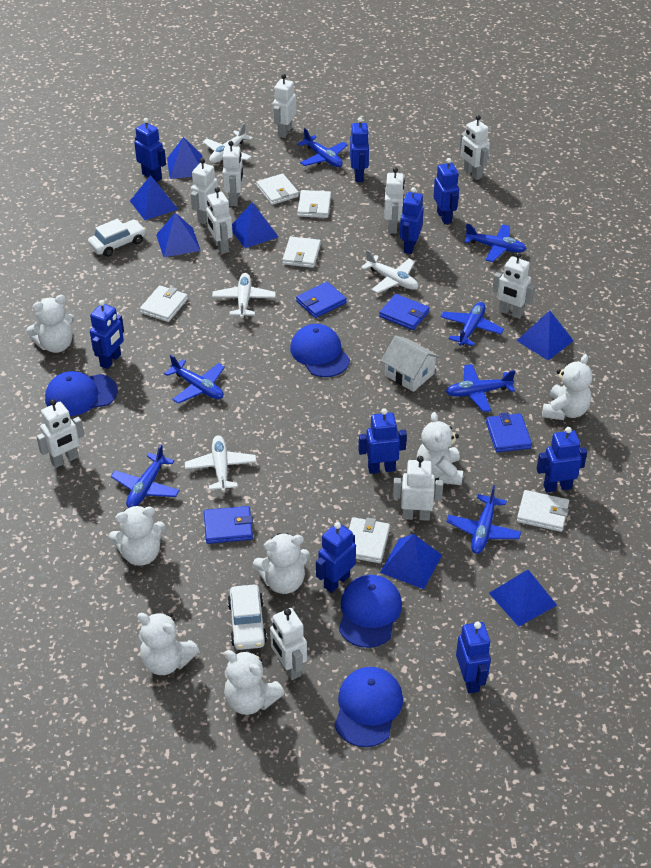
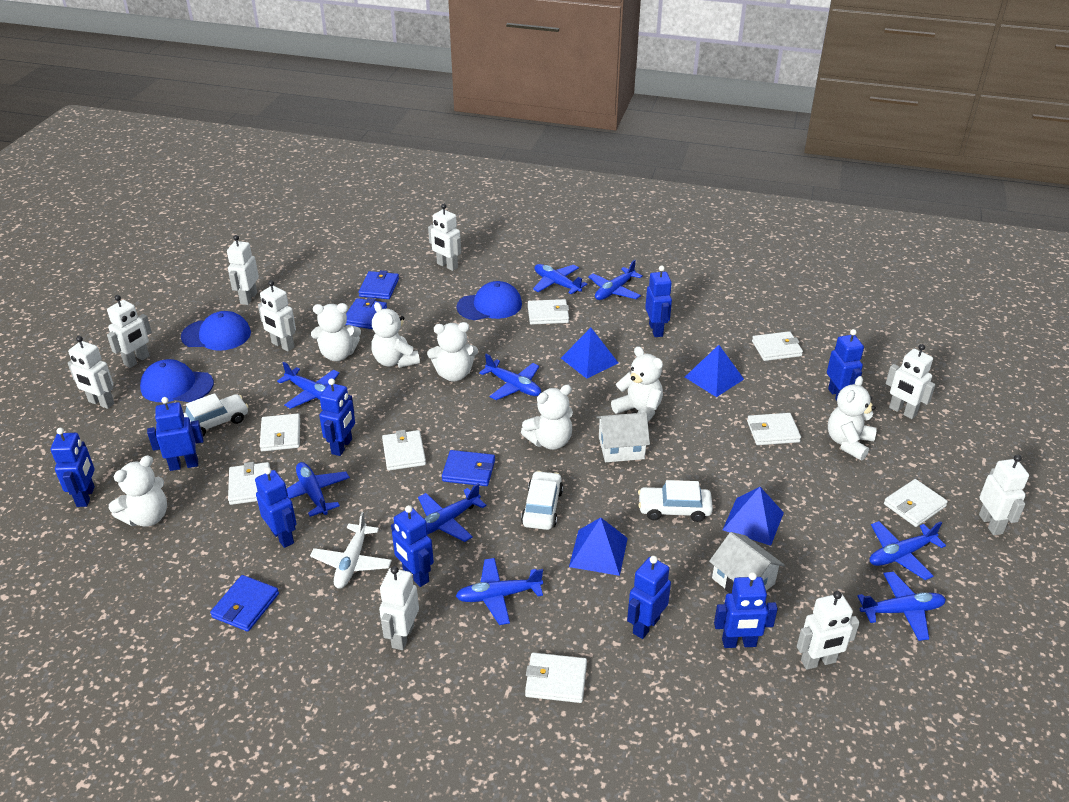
blue cap: [45,371,118,416] [290,324,350,377] [334,667,403,747] [339,575,402,648] = 4 -> [140,359,214,402] [181,311,251,351] [456,281,522,320] = 3
blue plane: [111,444,180,508] [164,355,225,404] [297,128,348,167] [440,302,504,346] [446,364,515,412] [446,485,521,554] [464,224,527,262] = 7 -> [277,362,339,409] [287,462,350,517] [418,483,487,542] [456,558,543,625] [479,353,541,400] [533,264,587,294] [588,260,643,300] [857,572,946,641] [870,521,946,580] = 9
blue pyramid: [130,175,178,220] [156,212,201,257] [167,137,202,179] [232,202,279,248] [380,534,442,589] [489,570,557,627] [516,311,574,360] = 7 -> [561,328,618,379] [569,517,628,576] [685,345,744,397] [723,487,784,546] = 4
white car: [88,219,146,257] [228,585,267,650] = 2 -> [183,393,248,436] [521,471,563,530] [638,480,713,522] = 3
white house: [381,335,440,392] = 1 -> [596,412,650,462] [709,532,785,593] = 2
white plane: [185,435,256,492] [203,123,253,164] [212,273,276,318] [361,250,418,293] = 4 -> [310,512,392,589] = 1
white robot: [36,399,84,468] [191,158,218,224] [206,187,233,254] [222,141,243,206] [270,608,307,680] [273,74,296,138] [384,167,405,234] [393,456,443,521] [460,115,490,180] [492,252,535,319] = 10 -> [68,336,114,409] [107,295,152,368] [227,235,259,305] [258,280,296,352] [379,566,419,650] [428,204,461,271] [797,591,860,670] [885,344,936,419] [979,455,1029,535] = 9
white wallet: [140,285,188,322] [256,173,299,205] [282,236,321,268] [297,190,331,218] [349,517,390,563] [517,490,569,532] = 6 -> [228,462,270,505] [260,413,300,451] [382,430,426,471] [525,652,587,703] [528,299,569,325] [747,413,801,445] [752,331,803,361] [884,479,948,527] = 8

